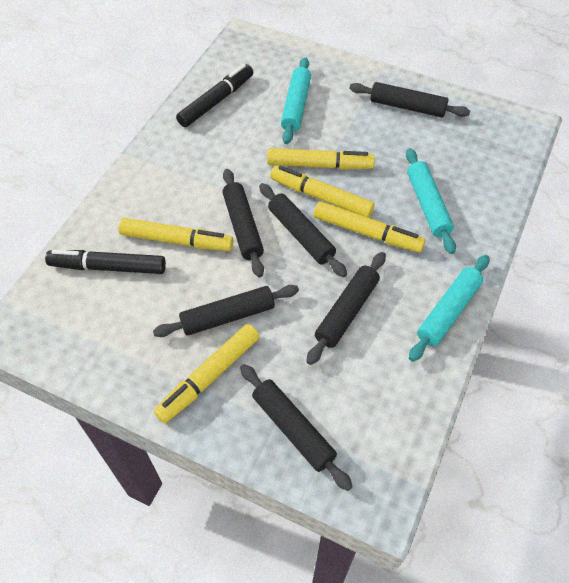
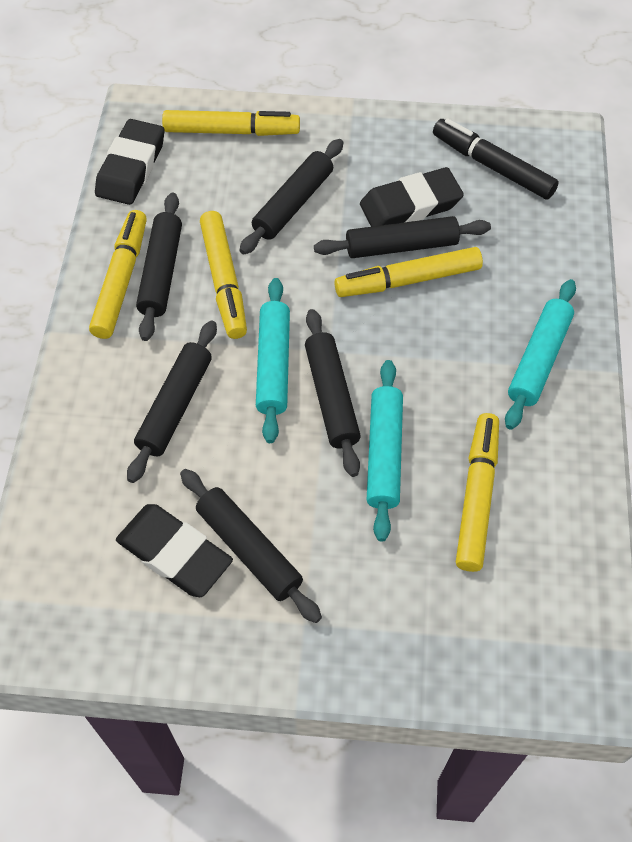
black eraser: none = 0 -> [95,119,165,205] [116,504,233,597] [360,167,464,227] = 3
black marker: [45,250,166,274] [176,64,253,127] = 2 -> [433,118,559,200] = 1

